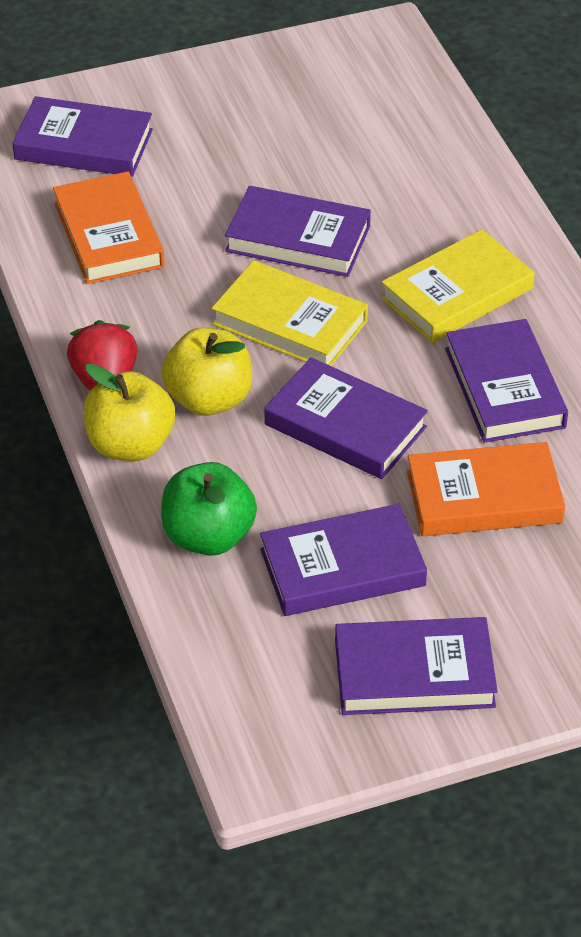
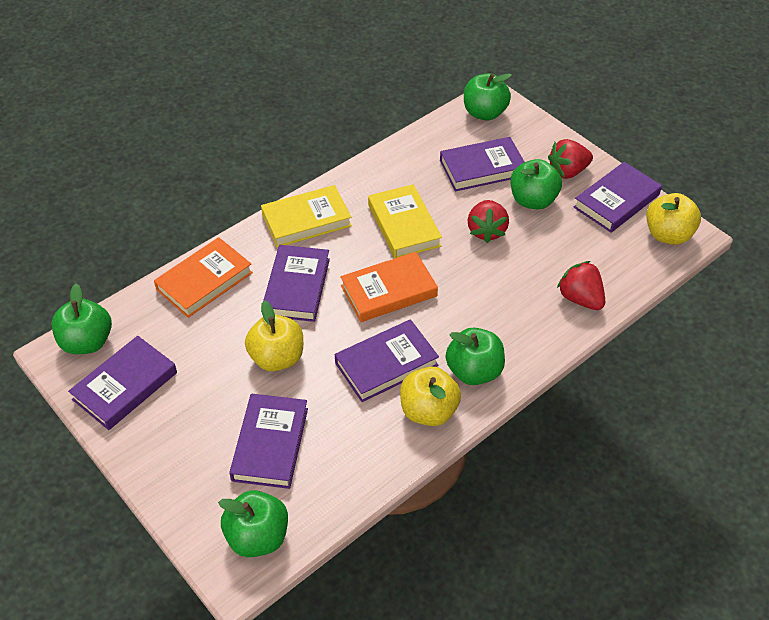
green apple: [161,462,257,556] = 1 -> [52,284,112,354] [218,490,288,557] [446,328,505,385] [464,73,512,121] [511,159,562,209] = 5
red strawberry: [67,320,138,391] = 1 -> [468,200,509,243] [548,139,593,179] [557,261,605,310] = 3
yellow apple: [83,363,175,461] [161,327,252,416] = 2 -> [245,300,303,371] [400,367,461,426] [646,193,701,245] = 3

